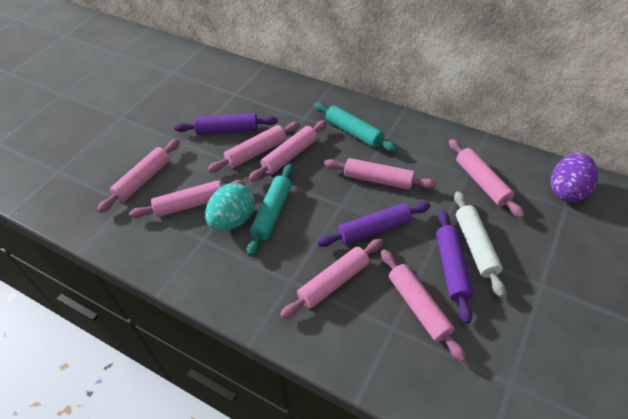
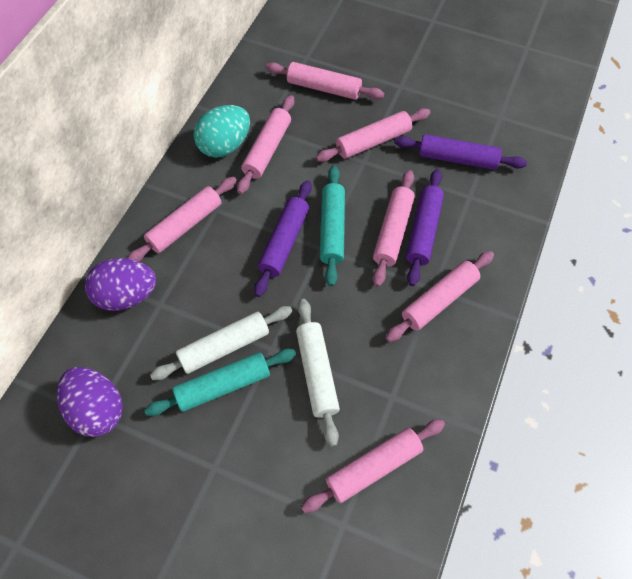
pink rolling pin: [97,139,180,213] [129,180,245,218] [207,122,300,173] [248,120,327,182] [280,239,383,319] [324,158,437,190] [381,249,466,362] [449,139,525,218] = 8 -> [128,177,237,262] [237,95,294,194] [266,62,384,100] [301,419,445,513] [316,108,431,162] [373,170,415,287] [386,251,494,342] = 7
purple egg: [551,153,598,202] = 1 -> [57,367,123,437] [85,258,156,311] = 2
white rolling pin: [454,191,506,297] = 1 -> [150,306,293,380] [296,299,340,447] = 2

